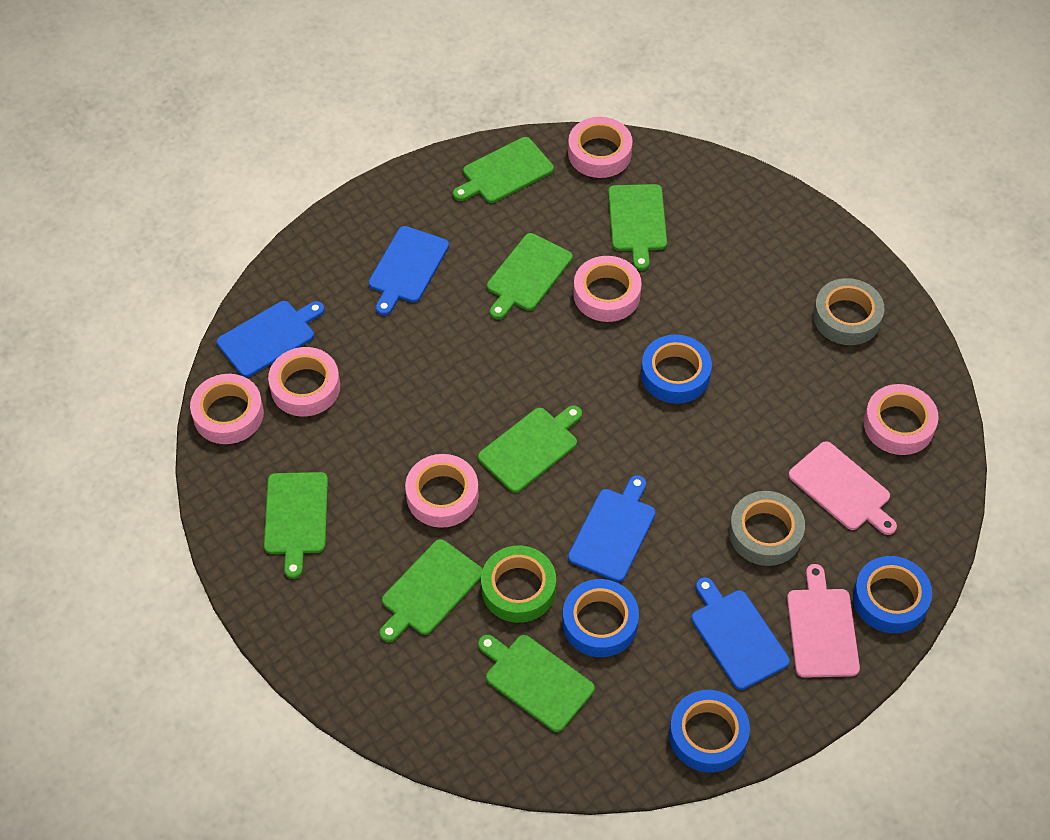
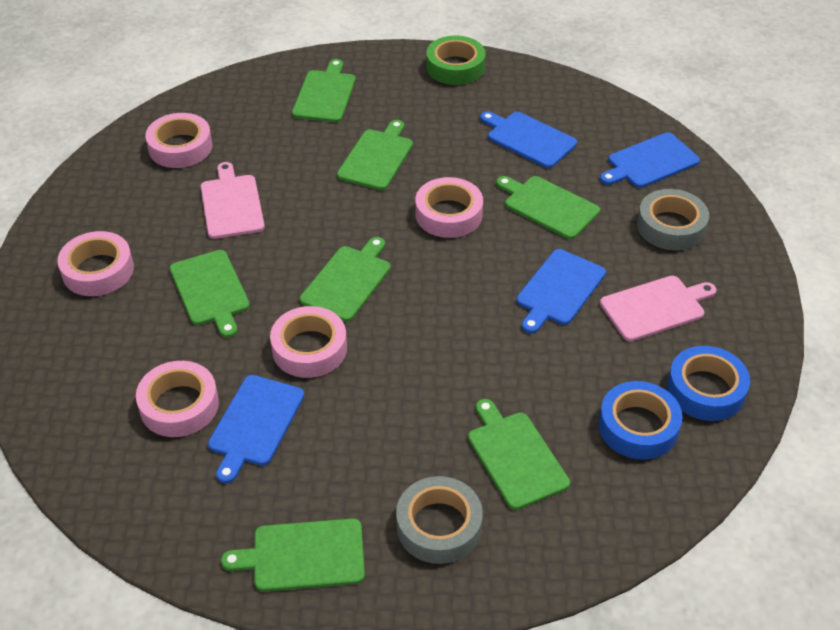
blue tape: [562,579,639,657] [641,334,712,404] [669,690,750,773] [853,556,932,633] = 4 -> [598,381,682,460] [667,346,750,421] = 2
pink tape: [190,374,264,444] [268,347,340,417] [405,454,479,528] [568,117,632,178] [573,256,642,322] [864,384,939,455] = 6 -> [57,231,134,296] [136,361,219,437] [145,113,213,168] [270,306,347,378] [415,177,483,238] = 5

